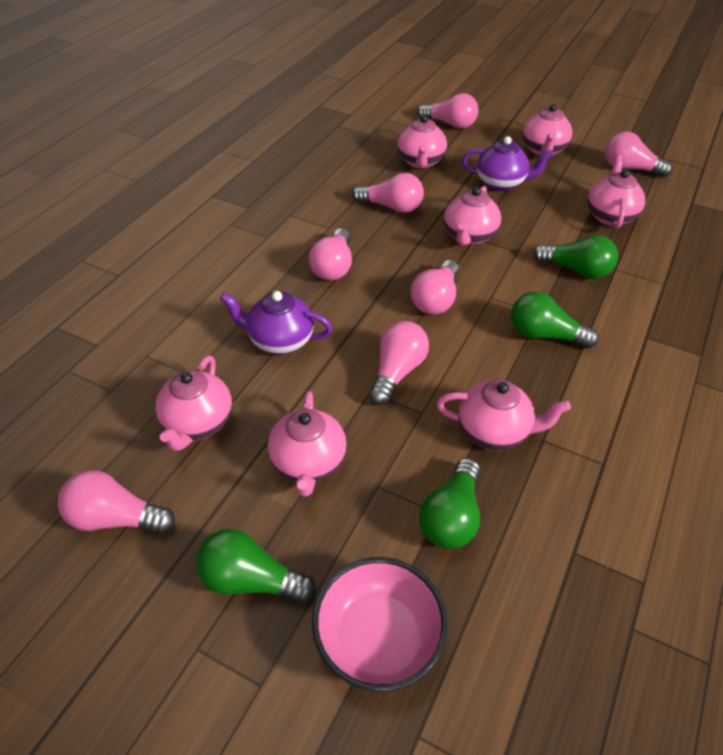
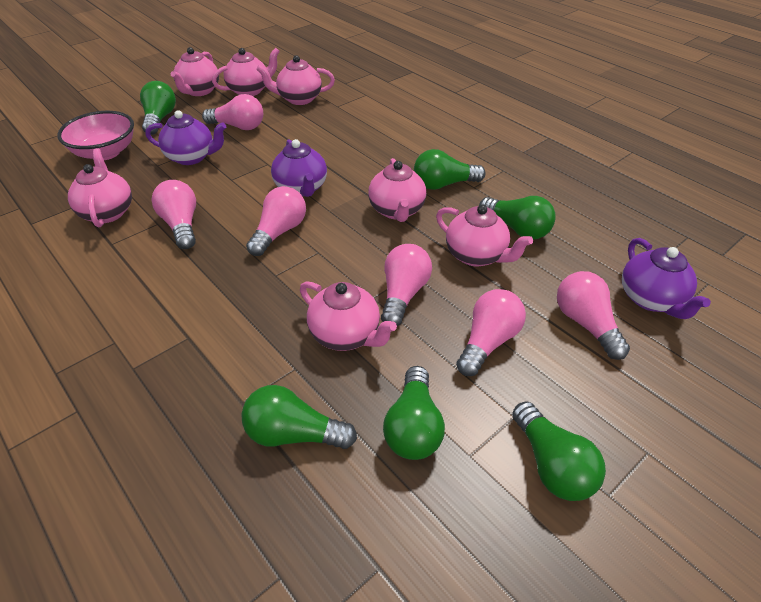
green light bulb: [196,529,316,603] [419,458,480,549] [511,292,599,348] [533,235,618,279] = 4 -> [140,81,176,135] [241,385,357,449] [383,366,445,460] [414,149,486,190] [479,196,556,239] [512,401,606,501] = 6
pink light bulb: [58,470,175,534] [309,228,352,281] [352,173,424,213] [369,321,429,405] [411,260,459,315] [417,93,479,129] [605,132,673,177] = 7 -> [151,180,196,249] [202,94,263,130] [246,186,306,256] [381,244,432,326] [456,289,526,376] [557,271,630,360] = 6
purple teapot: [220,291,332,354] [462,136,553,191] = 2 -> [145,110,226,165] [271,139,327,197] [622,238,711,319] = 3

